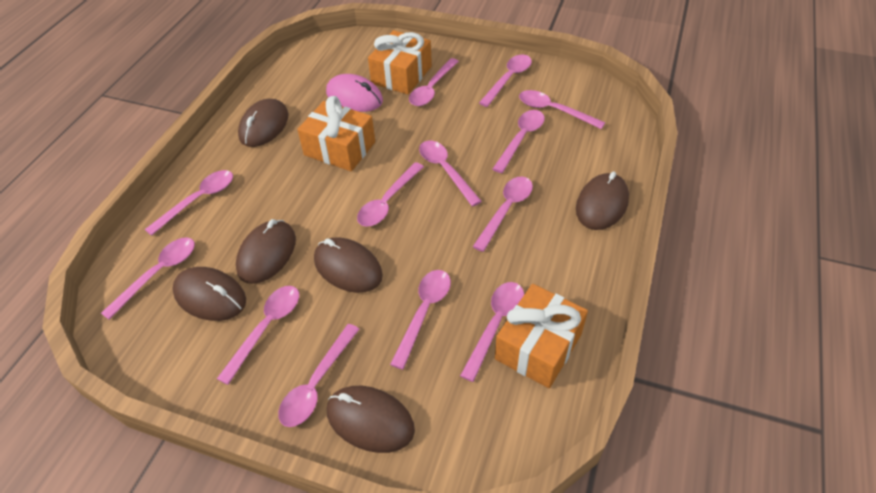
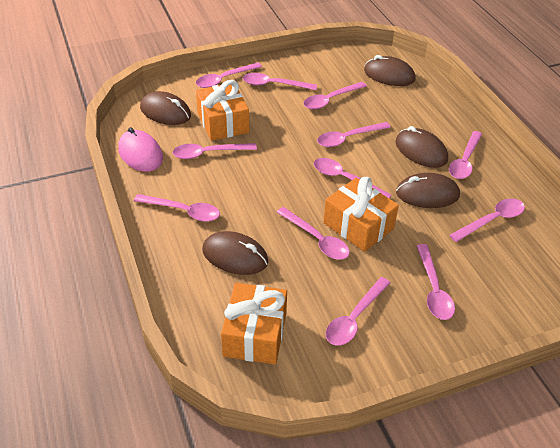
brown mouse: [173,267,246,321] [236,219,296,284] [238,99,289,147] [314,237,383,293] [327,386,415,453] [576,171,629,230] = 6 -> [140,91,191,125] [202,231,268,275] [364,55,416,86] [395,126,448,168] [396,173,460,208] = 5
pink spoon: [101,238,195,320] [145,170,233,236] [217,286,299,385] [278,324,359,427] [357,162,424,227] [390,270,451,370] [409,58,459,106] [419,141,482,207] [460,282,524,382] [473,177,533,252] [479,55,532,107] [493,110,545,173] [519,90,605,129] = 13 -> [134,194,220,222] [173,143,257,159] [196,63,262,88] [243,73,317,90] [277,207,350,260] [304,82,367,110] [314,158,392,199] [317,122,391,147] [326,277,390,345] [417,244,455,320] [449,131,482,179] [450,198,525,242] = 12

